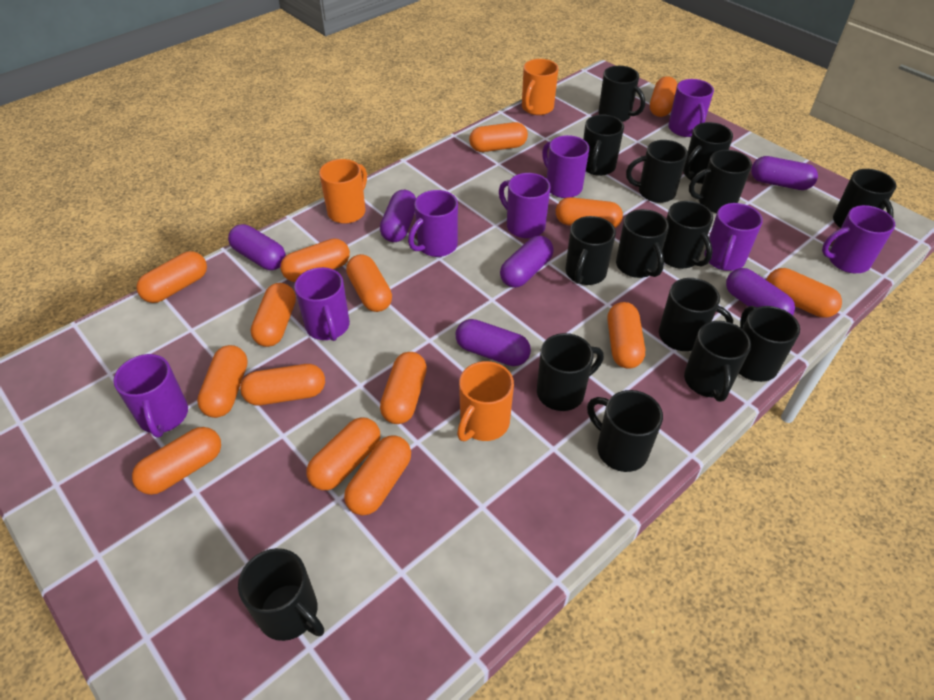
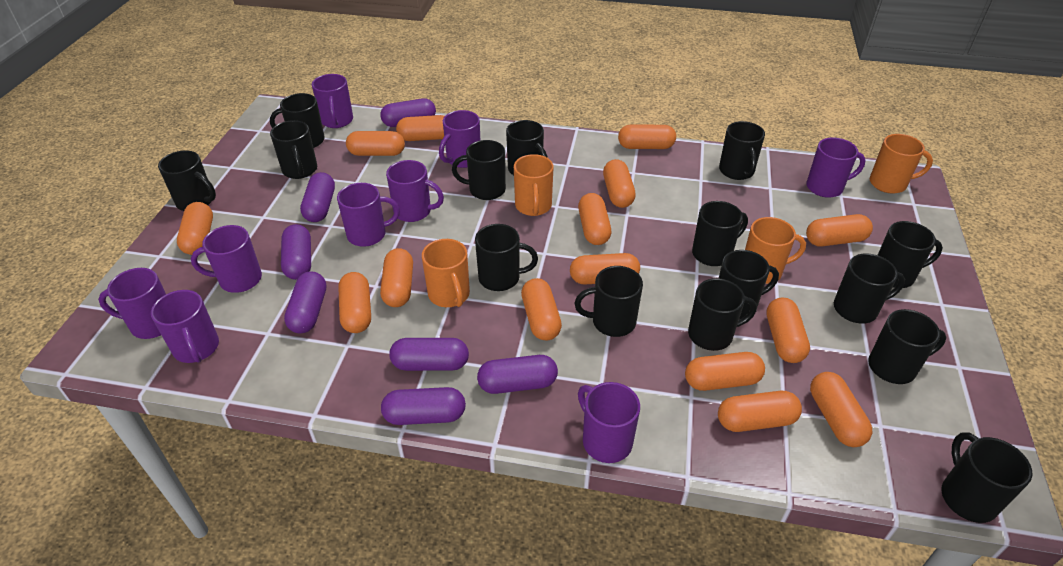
orange mug: [319,159,367,224] [457,361,514,441] [522,59,559,115] = 3 -> [422,239,470,307] [514,154,554,216] [745,217,806,284] [870,134,933,194] = 4
purple capsule: [228,224,286,270] [380,190,416,242] [456,319,531,366] [500,236,554,288] [726,268,795,315] [751,156,818,190] = 6 -> [281,224,311,280] [284,271,326,333] [300,172,335,222] [380,98,436,127] [381,387,466,425] [389,338,469,371] [477,355,558,394] = 7
purple mug: [113,354,188,437] [294,267,350,341] [408,190,458,257] [499,173,551,238] [542,135,589,198] [668,79,714,137] [705,203,763,271] [822,205,895,273] = 8 -> [98,268,166,339] [151,290,219,363] [191,225,262,293] [312,74,353,128] [337,183,400,247] [386,160,444,222] [439,110,480,168] [578,382,640,463] [806,138,866,198] = 9

